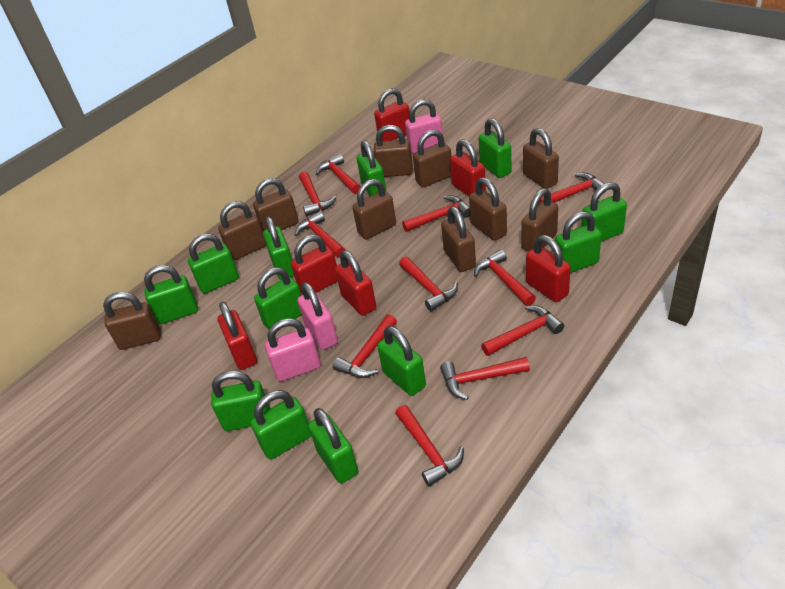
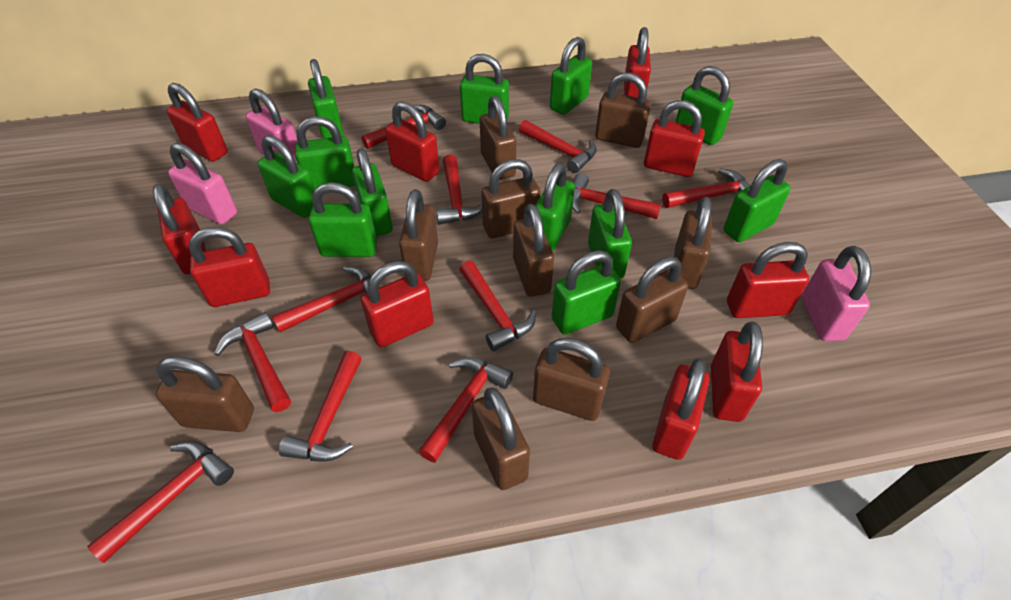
red padlock: [218,302,257,370] [291,235,338,294] [335,250,376,316] [374,88,409,141] [450,139,486,196] [526,235,571,302] = 6 -> [153,184,206,274] [166,83,228,162] [189,227,270,307] [361,261,434,347] [385,101,440,182] [624,27,651,98] [644,100,705,177] [652,358,710,460] [711,322,763,422] [727,242,809,318] = 10

